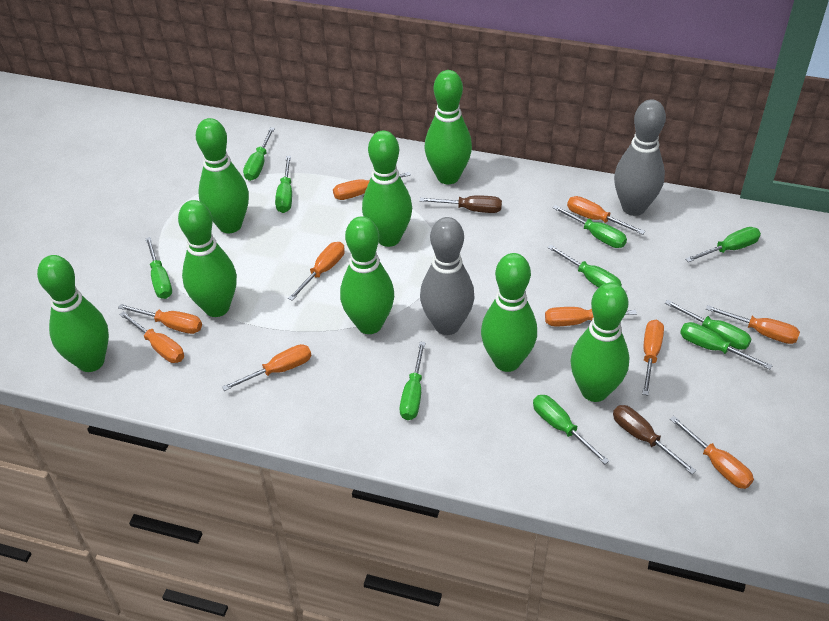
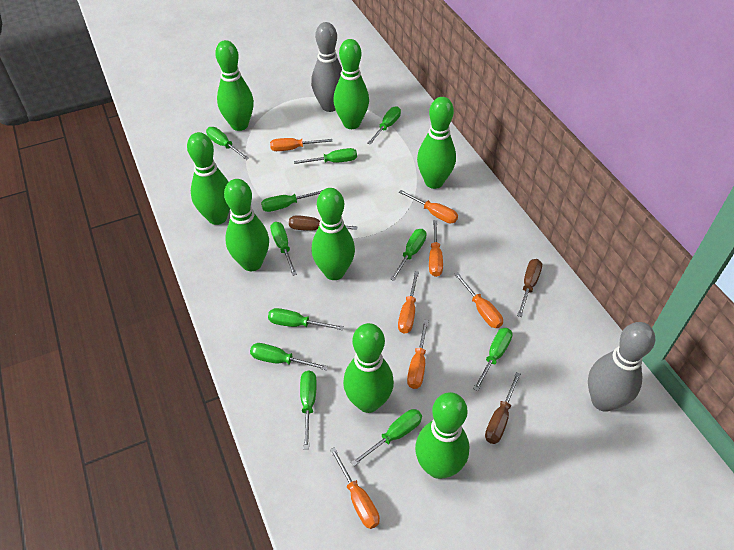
brown screwdriver: [420,195,502,213] [613,405,696,474] = 2 -> [289,215,358,231] [485,372,521,444] [517,259,542,317] = 3
green screwdriver: [145,237,172,299] [243,127,275,181] [275,156,292,213] [400,342,426,420] [533,395,609,464] [547,245,622,288] [553,205,627,248] [665,300,752,350] [680,322,773,369] [685,227,761,262] = 10 -> [206,127,249,160] [250,343,328,370] [261,190,323,212] [268,308,344,330] [270,222,297,276] [294,148,357,164] [300,370,317,449] [351,409,422,466] [368,106,401,145] [390,229,427,281] [473,328,513,392] = 11
orange screwdriver: [118,304,202,334] [119,311,184,363] [222,344,311,391] [288,242,345,301] [333,172,411,200] [545,307,637,326] [567,196,645,235] [642,320,664,395] [670,416,754,489] [706,305,800,344] = 10 -> [270,138,332,151] [330,447,380,529] [398,271,419,333] [399,190,458,223] [407,320,429,389] [429,220,443,277] [454,272,503,328] = 7

